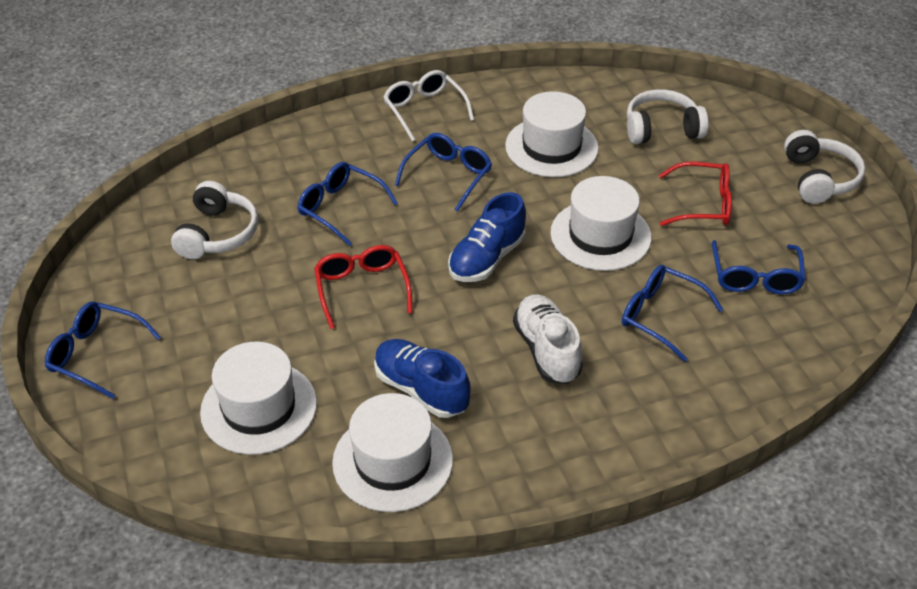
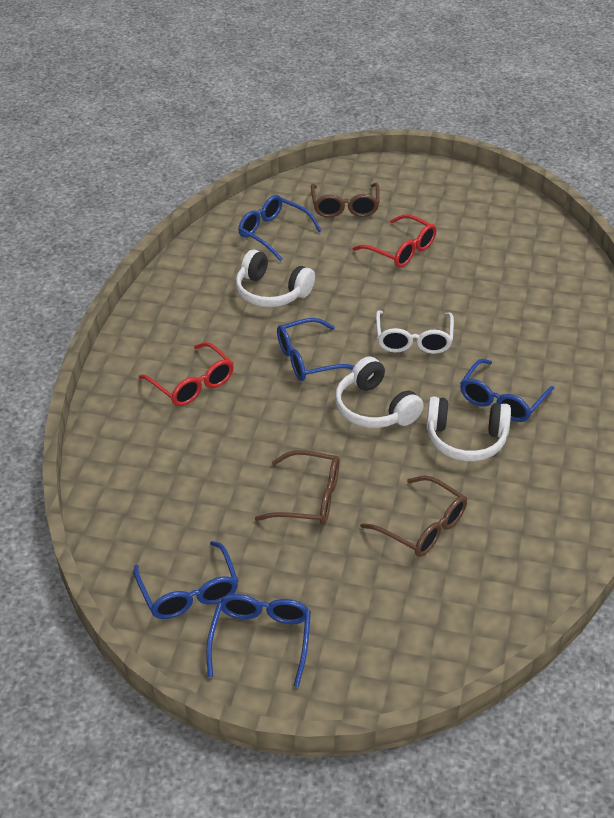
blue shoe: [374,339,471,418] [448,192,526,282] = 2 -> none = 0
brown glasses: none = 0 -> [255,450,339,525] [311,183,380,218] [361,476,467,557] = 3
white hat: [200,342,317,455] [332,393,453,512] [505,91,599,177] [550,176,652,271] = 4 -> none = 0
white shoe: [513,294,583,384] = 1 -> none = 0

